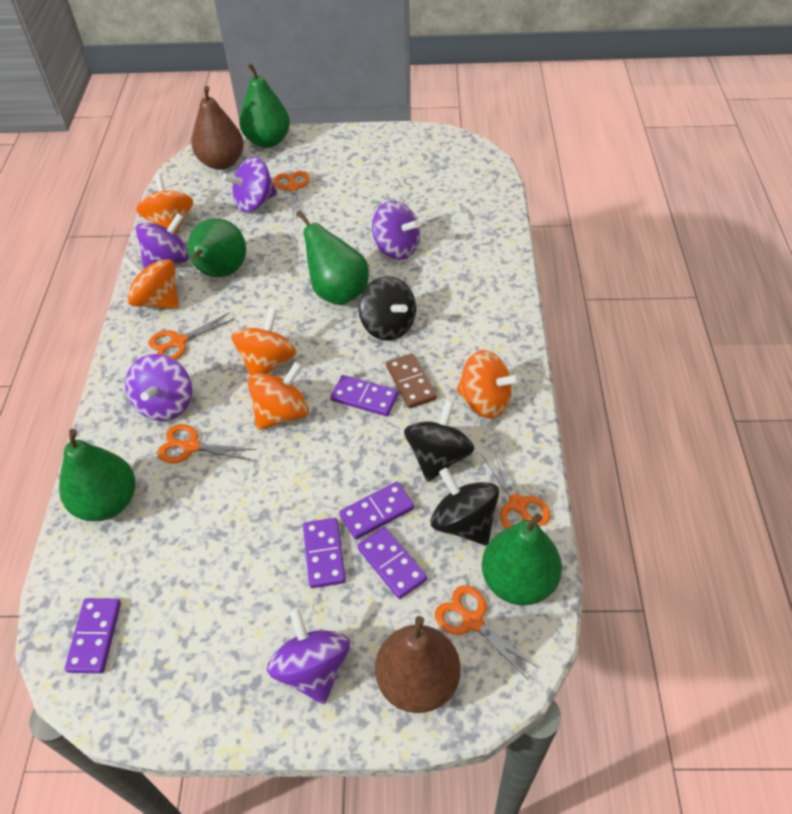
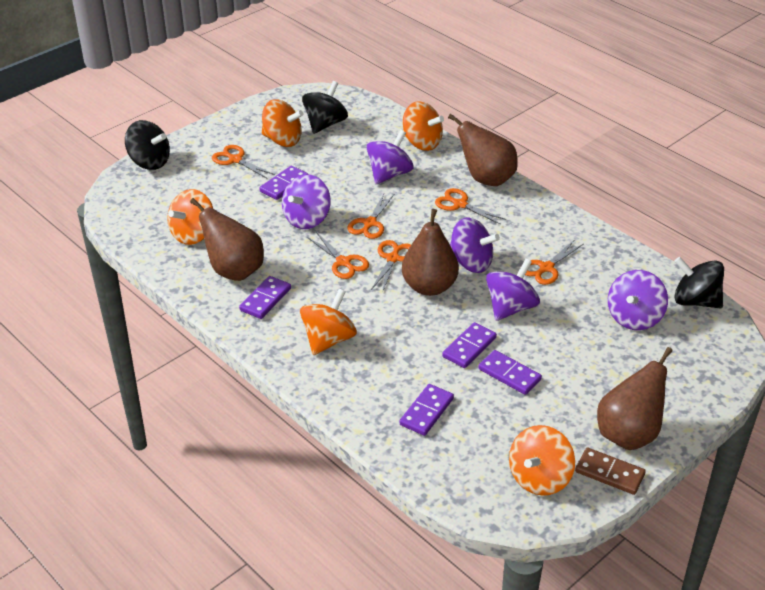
brown pear: [192,86,244,170] [375,616,460,713] = 2 -> [190,198,264,281] [402,209,459,296] [448,114,518,186] [597,347,673,450] = 4
green pear: [59,429,135,521] [188,218,246,277] [240,63,290,148] [296,211,369,305] [482,513,562,605] = 5 -> none = 0
orange scissors: [149,312,235,360] [158,424,256,463] [274,171,309,217] [435,585,539,679] [480,447,551,529] = 5 -> [212,145,275,178] [307,232,369,279] [348,194,394,239] [371,240,411,293] [435,188,507,225] [525,240,584,285] = 6

